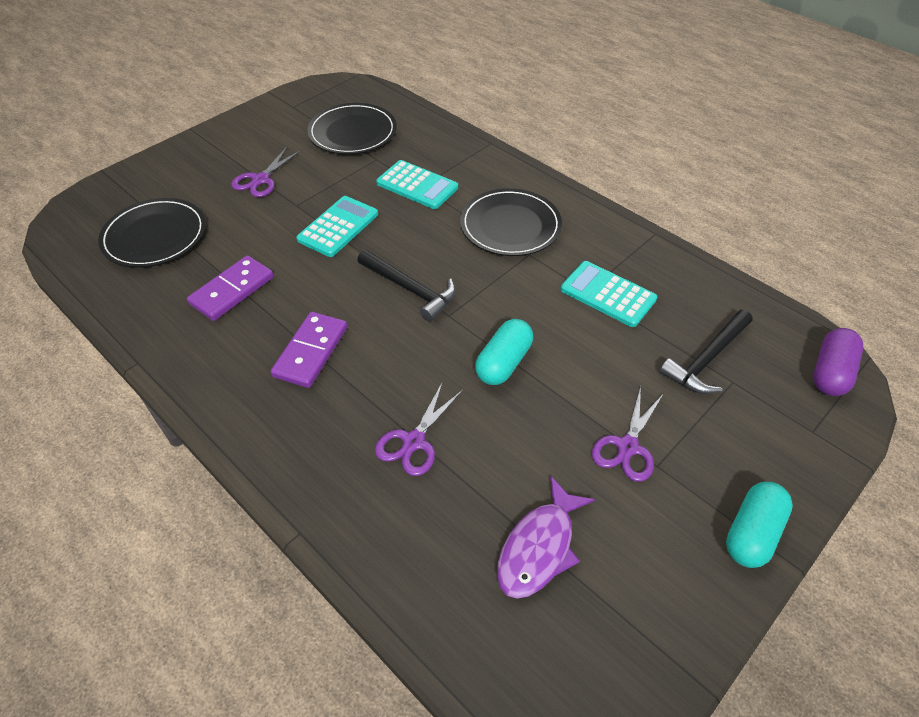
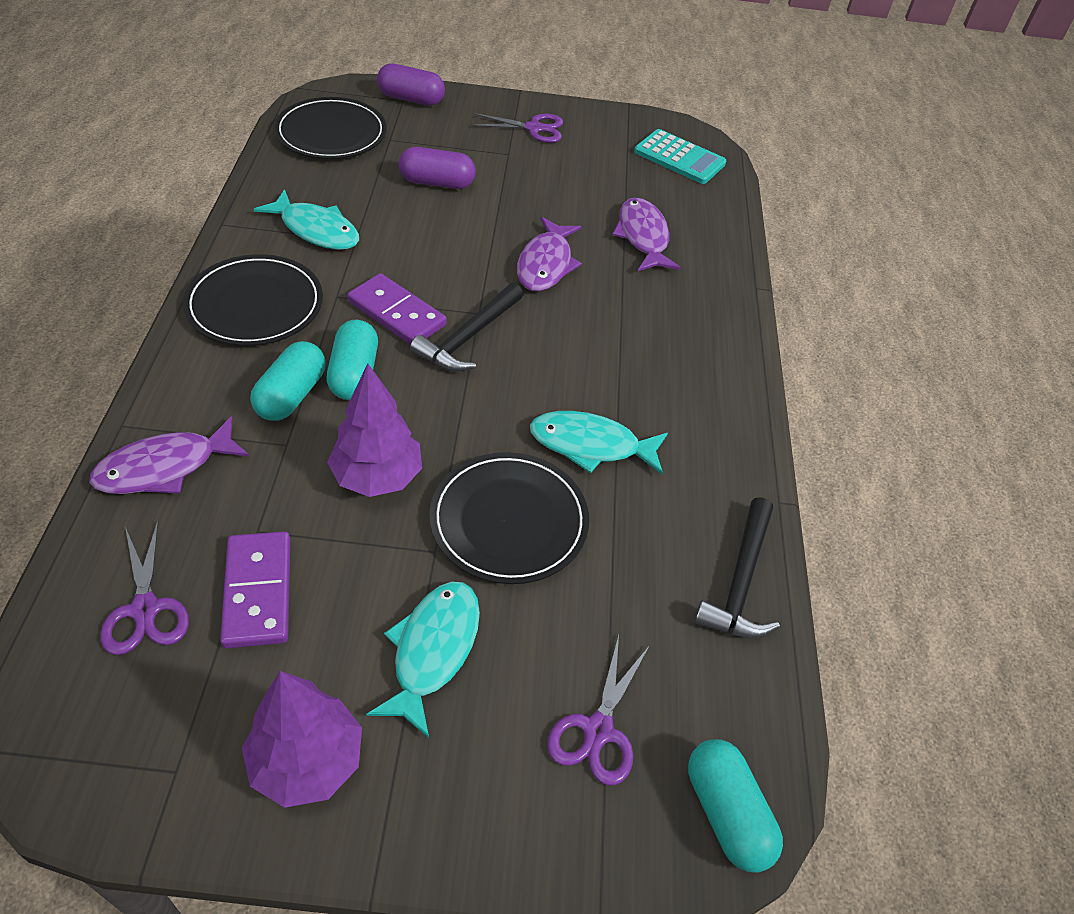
purple capsule: [813,328,863,396] = 1 -> [377,63,445,105] [399,147,476,189] = 2
purple fish: [497,476,595,599] = 1 -> [89,416,250,494] [517,217,582,291] [612,197,681,271] = 3
purple tree: none = 0 -> [242,671,362,808] [327,363,422,497] = 2
turquoise calculator: [296,196,378,257] [376,160,458,209] [560,261,657,327] = 3 -> [634,129,726,184] = 1
turquoise capsule: [475,319,533,385] [726,482,793,568] = 2 -> [250,341,326,421] [327,320,378,400] [688,739,783,873] = 3
turquoise fish: none = 0 -> [253,189,359,250] [366,581,480,738] [530,411,668,474] = 3

